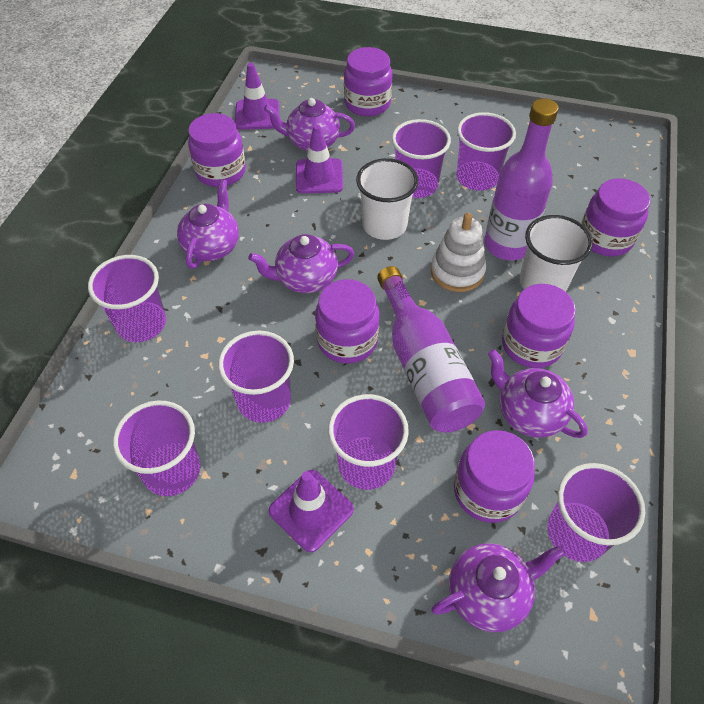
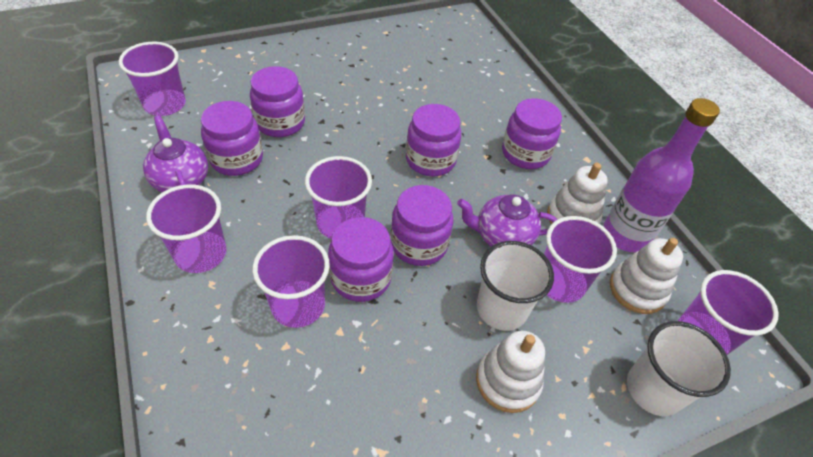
purple bottle: [377,266,485,433] [484,98,559,260] = 2 -> [603,98,720,252] = 1
purple cup: [88,255,166,342] [113,401,200,496] [218,331,294,423] [328,394,409,490] [392,119,451,198] [456,112,516,191] [547,463,645,562] = 7 -> [119,42,186,116] [146,184,226,273] [252,235,330,328] [305,156,372,239] [544,216,617,303] [678,270,779,355] = 6
purple teapot: [177,179,239,269] [248,234,354,293] [264,98,355,151] [431,543,566,632] [488,349,588,438] = 5 -> [143,116,208,192] [457,195,557,247] = 2
purple traffic cone: [235,63,279,130] [269,470,354,552] [296,124,343,193] = 3 -> none = 0
white stacking toy: [431,213,486,292] = 1 -> [476,331,545,413] [547,163,608,224] [610,238,683,314] = 3

